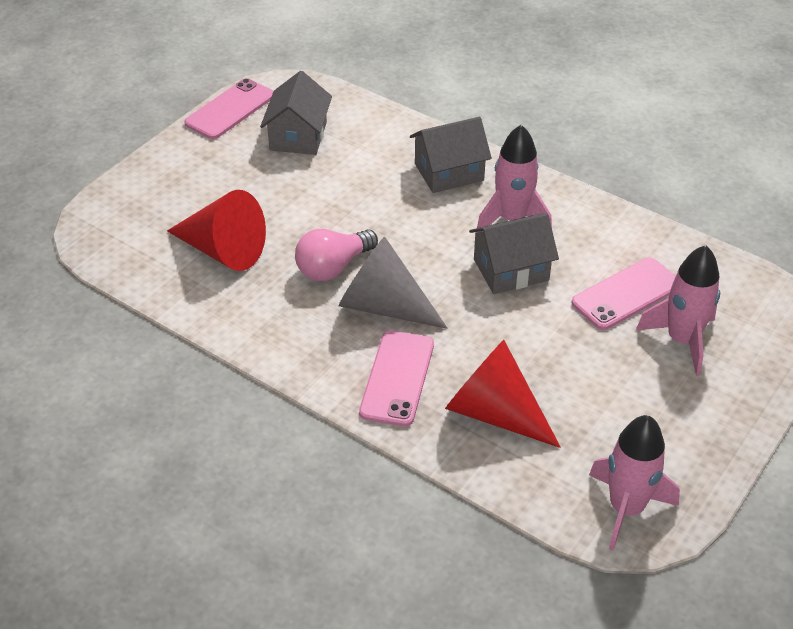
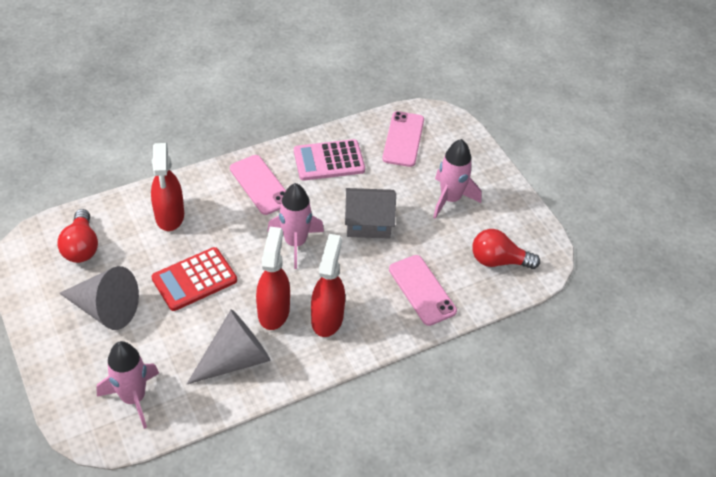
grey cone: [339,236,448,329] = 1 -> [59,266,139,330] [187,309,271,384] = 2
grey house: [260,71,332,155] [410,117,492,193] [469,213,559,294] = 3 -> [345,188,396,239] = 1
pink calculator: none = 0 -> [294,139,365,181] = 1
pink light bulb: [295,229,378,281] = 1 -> none = 0
red calculator: none = 0 -> [152,247,237,311] = 1
red cone: [167,190,266,271] [445,340,561,448] = 2 -> none = 0
red light bulb: none = 0 -> [57,209,98,263] [472,229,540,269] = 2
red spray bottle: none = 0 -> [151,143,184,231] [256,227,290,330] [311,234,345,337] = 3

